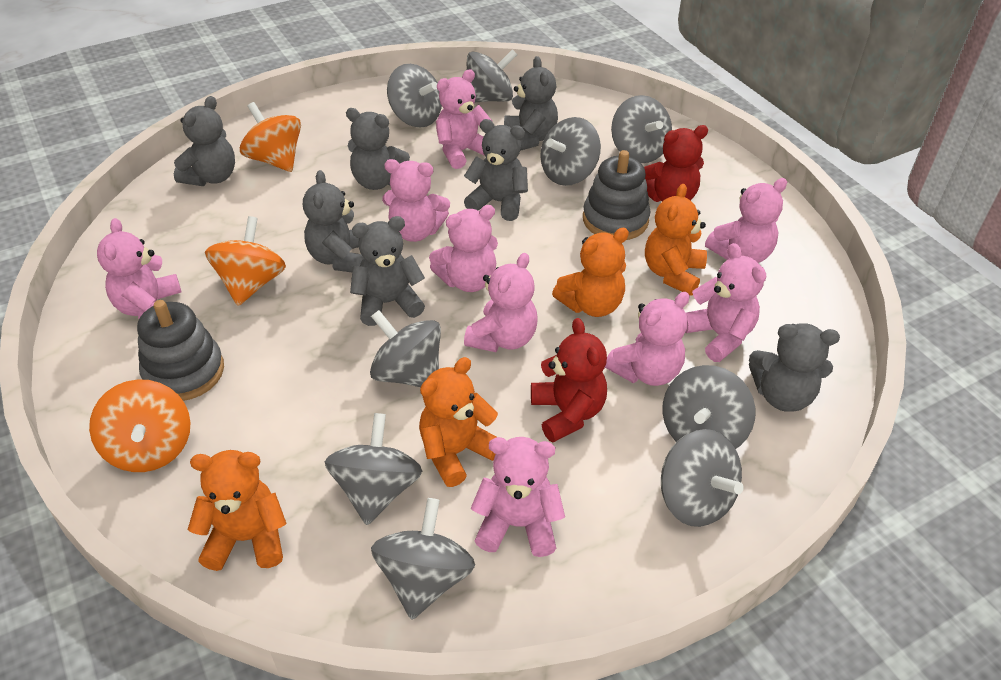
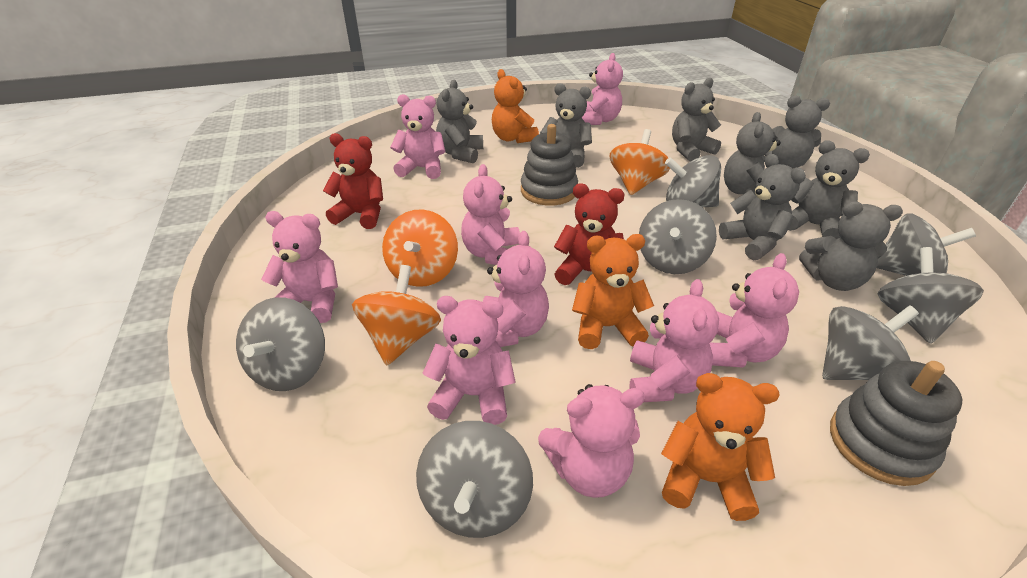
grey spinning top: [325,413,422,525] [370,310,441,387] [371,498,475,620] [387,64,442,128] [467,49,517,102] [540,117,601,186] [611,95,672,163] [661,429,744,527] [663,365,756,449] = 9 -> [236,297,325,391] [416,421,533,538] [639,199,717,274] [665,155,721,207] [822,305,919,380] [876,213,976,276] [878,247,984,344] = 7
grey teddy bear: [174,96,235,186] [303,170,363,272] [346,108,410,190] [350,216,425,326] [464,119,528,221] [504,56,558,151] [749,323,840,412] = 7 -> [436,80,483,164] [540,83,592,168] [672,78,721,162] [719,154,806,260] [724,112,781,196] [765,96,830,169] [788,141,870,239] [799,201,903,291] = 8
orange teddy bear: [188,450,287,571] [419,357,498,487] [552,228,629,317] [645,184,707,296] = 4 -> [492,69,539,143] [572,234,654,349] [661,373,779,521] = 3

